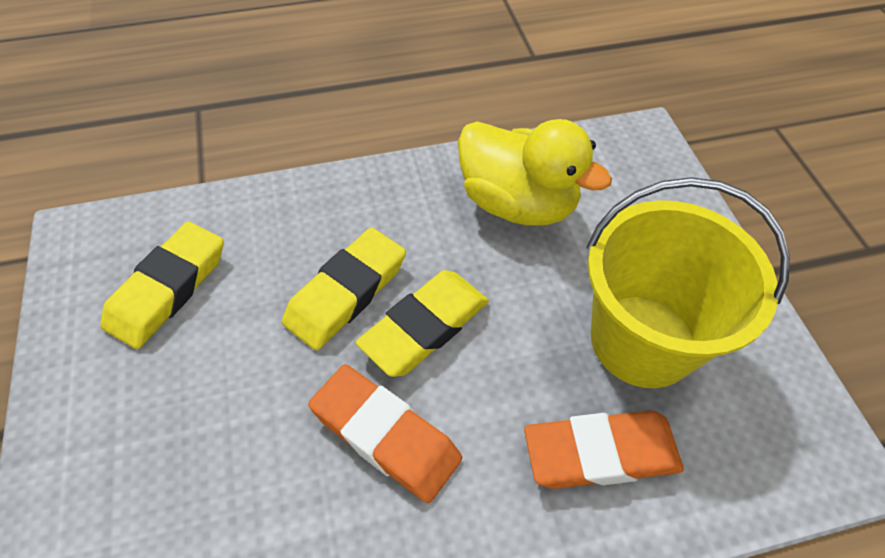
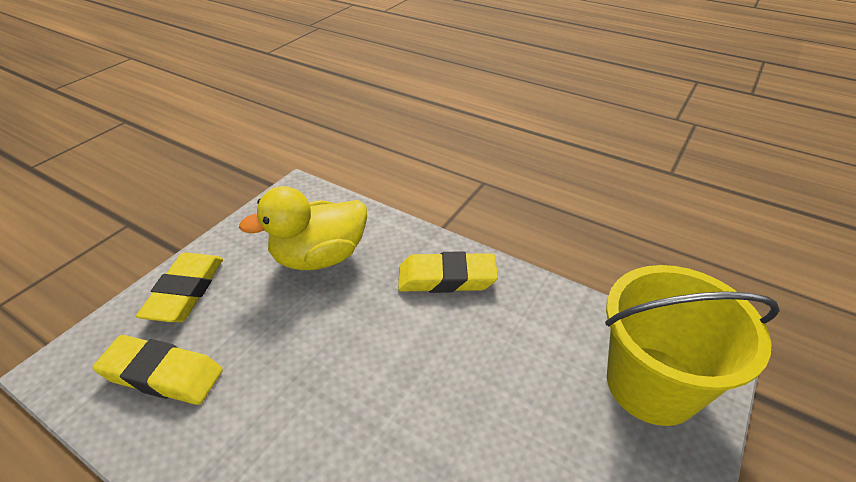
orange eraser: [308,364,462,503] [524,410,684,489] = 2 -> none = 0

